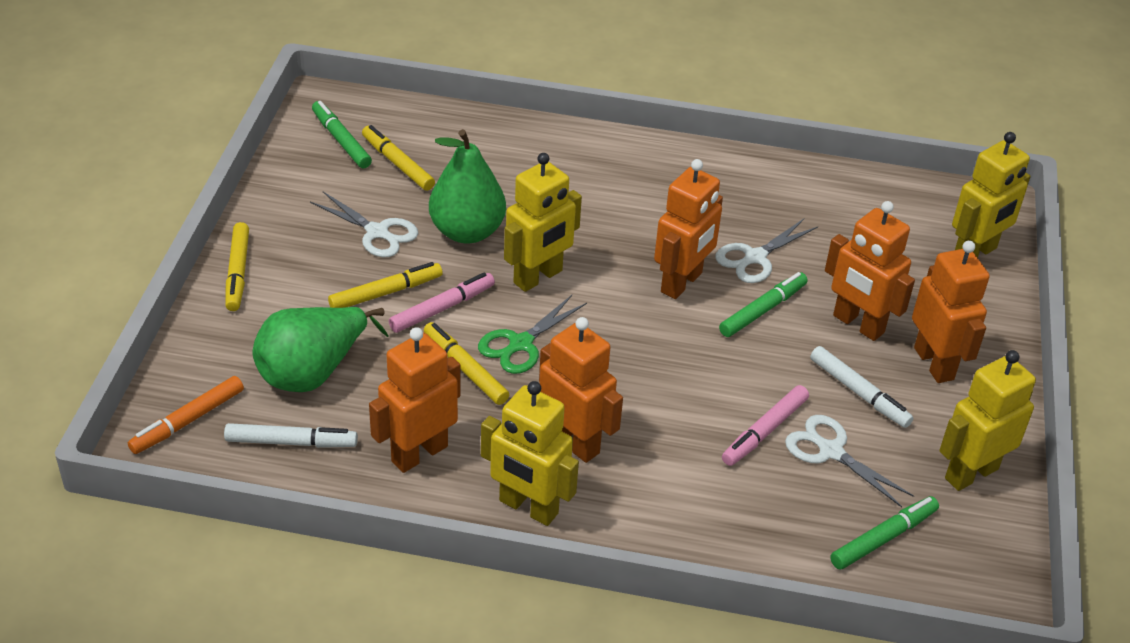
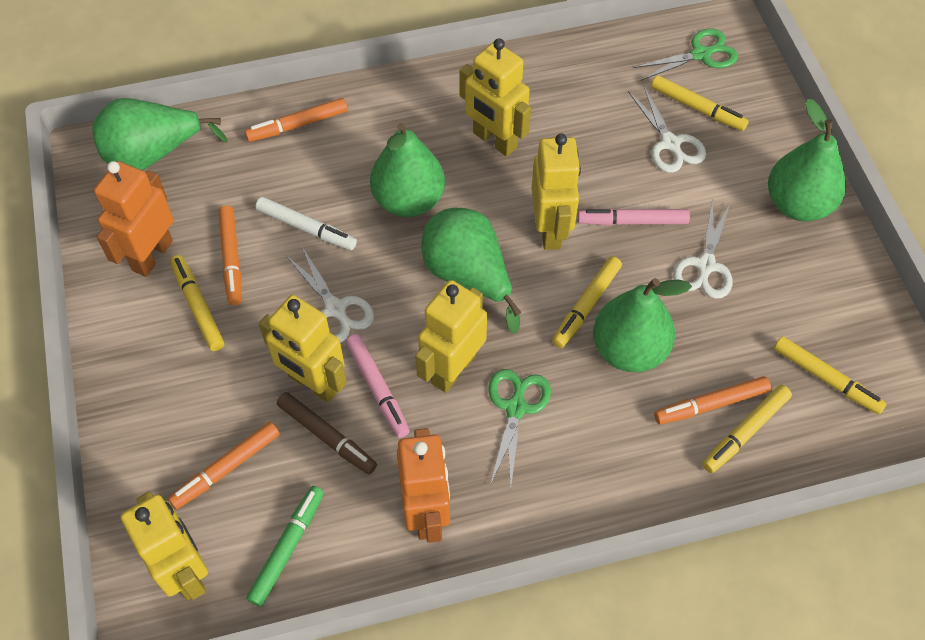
brown marker: none = 0 -> [277,392,377,474] = 1
green marker: [312,101,372,169] [719,272,808,337] [830,496,939,570] = 3 -> [246,486,324,607] = 1
green pear: [252,307,389,392] [429,129,506,243] = 2 -> [92,98,228,170] [370,123,445,217] [421,208,522,333] [593,278,692,372] [768,99,846,221] = 5
green scissors: [478,295,587,374] = 1 -> [489,369,551,487] [633,29,738,81] = 2
orange marker: [128,376,244,454] = 1 -> [168,422,280,509] [218,205,241,305] [245,98,348,142] [654,376,771,425] = 4
orange robot: [369,327,460,473] [539,317,623,463] [654,159,723,299] [825,201,915,341] [912,240,990,383] = 5 -> [94,161,174,277] [397,428,450,543] = 2
white marker: [224,423,358,448] [810,346,913,428] = 2 -> [255,197,357,250] = 1
yellow marker: [225,222,249,311] [328,262,443,308] [362,125,435,191] [424,322,509,405] = 4 -> [170,255,224,351] [552,256,622,348] [651,75,749,131] [702,385,792,473] [774,336,887,414] = 5
yellow robot: [481,381,579,526] [504,153,582,292] [939,350,1036,491] [952,132,1030,258] = 4 -> [121,492,208,600] [259,295,347,403] [415,280,487,393] [460,38,531,156] [532,133,581,250] = 5

